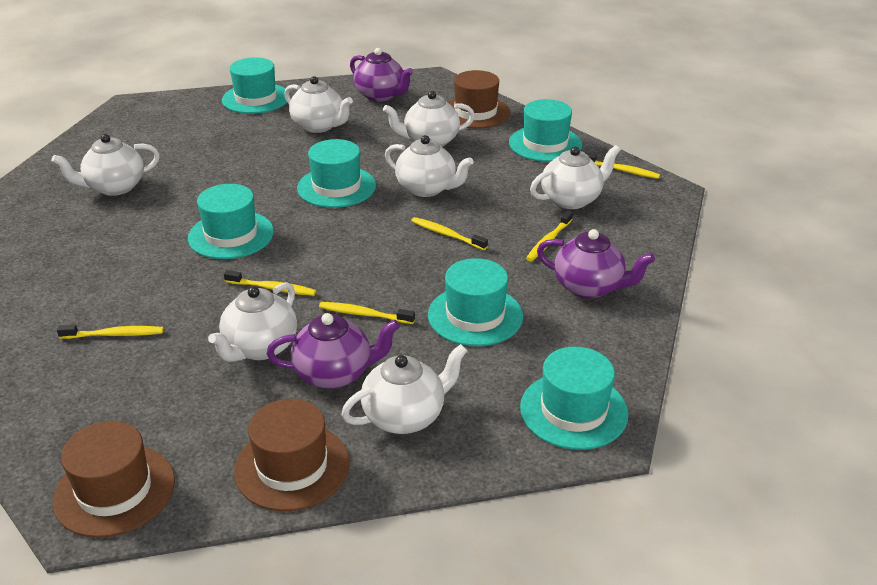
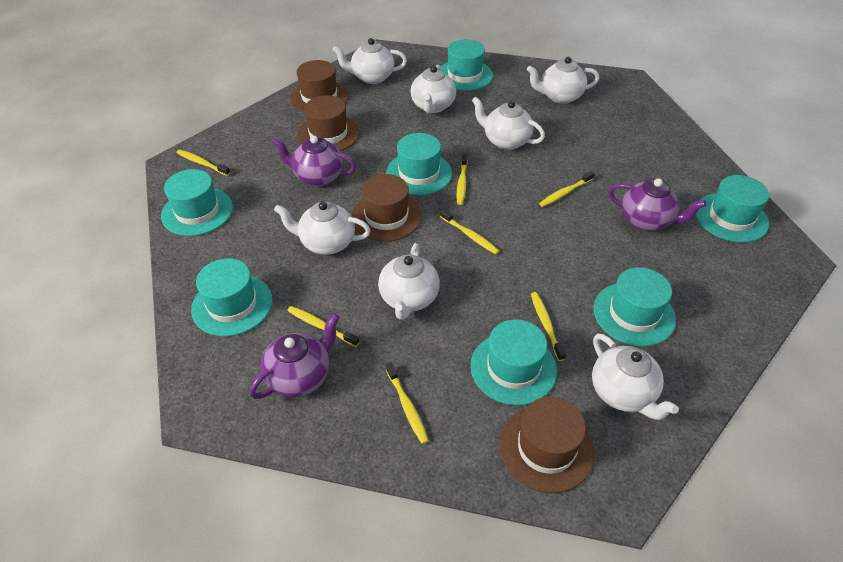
brown hat: [53,421,175,538] [234,399,350,511] [448,70,510,129] = 3 -> [290,60,349,112] [297,95,359,151] [351,174,422,242] [499,397,595,493] = 4
turquoise hat: [188,184,274,259] [222,57,290,114] [297,139,376,208] [428,258,523,346] [509,99,582,162] [520,347,628,450] = 6 -> [161,169,233,236] [191,258,272,337] [386,133,452,195] [440,39,493,91] [470,319,557,405] [593,267,676,347] [696,175,769,243] = 7
yellow toothbrush: [57,325,164,339] [224,270,316,296] [319,302,415,324] [411,217,488,250] [526,210,573,262] [584,152,660,179] = 6 -> [176,150,230,176] [287,306,359,347] [386,362,429,444] [440,209,499,254] [456,154,468,205] [531,292,566,361] [539,171,595,207] = 7

